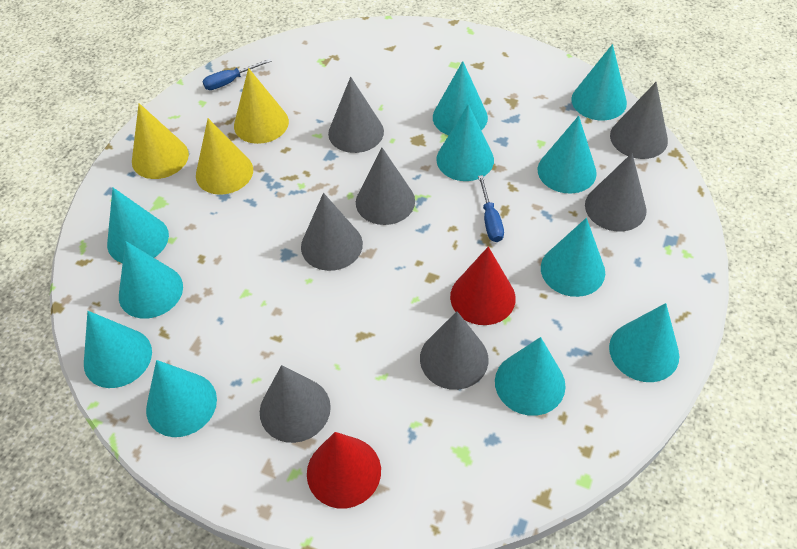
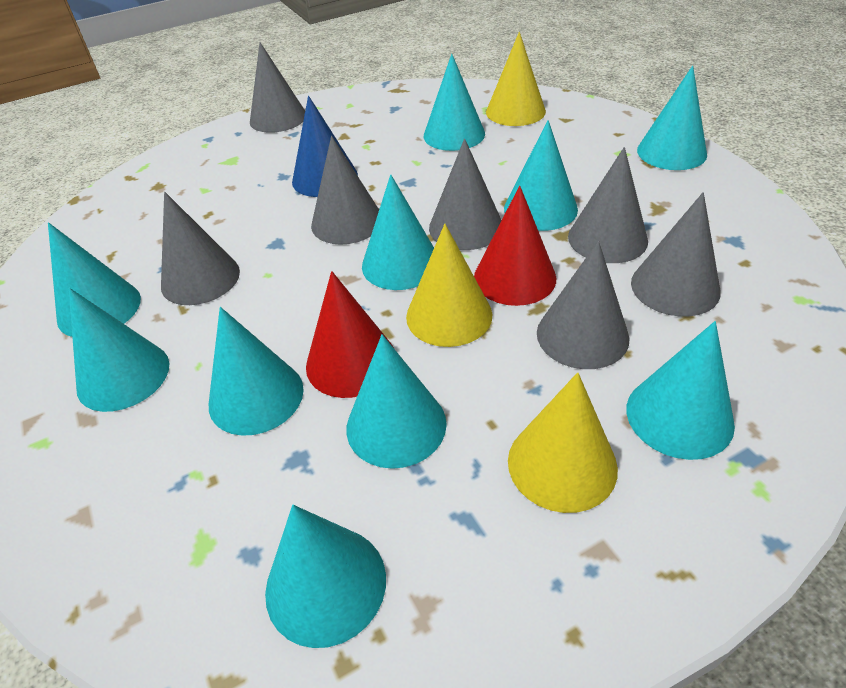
blue cone: none = 0 -> [292,96,358,197] = 1
blue screwdriver: [202,59,271,90] [478,175,504,242] = 2 -> none = 0
turquoise cone: [84,311,152,388] [107,188,169,263] [119,241,183,319] [146,360,217,437] [433,61,488,135] [436,104,494,181] [495,337,566,416] [538,116,597,194] [541,218,605,297] [571,44,627,121] [609,303,679,382] = 11 -> [48,222,141,337] [69,288,169,412] [209,307,304,436] [265,505,386,648] [347,334,447,469] [362,175,434,290] [424,54,485,151] [504,120,578,231] [627,321,735,460] [637,66,707,170] = 10

